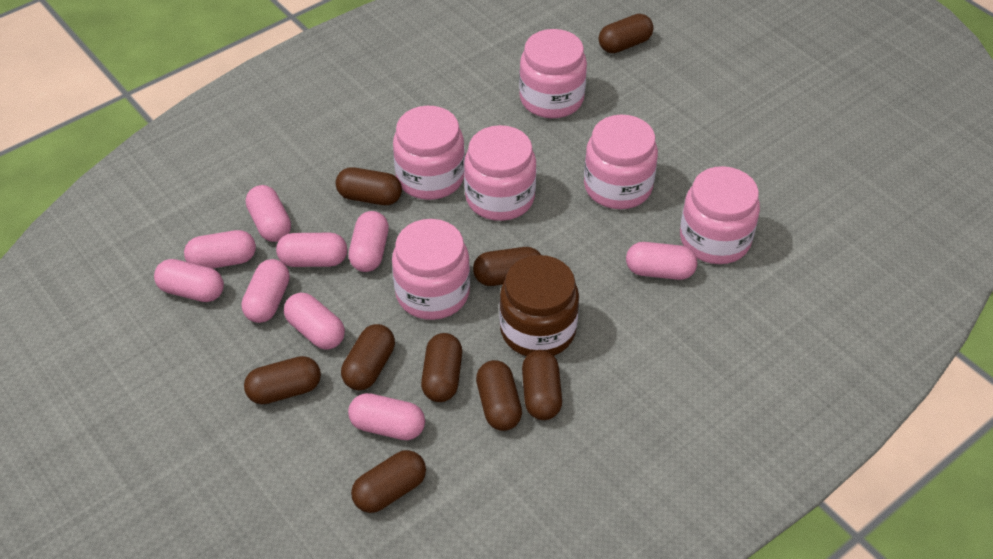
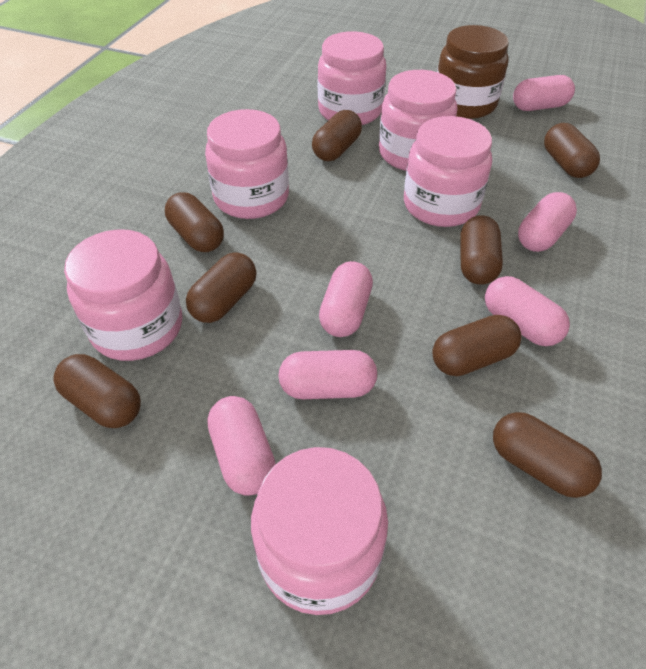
brown capsule: [244,356,321,404] [336,167,402,205] [341,324,395,390] [351,450,426,513] [421,333,462,402] [473,247,541,286] [476,360,522,431] [522,350,562,420] [599,14,654,53] = 9 -> [53,354,141,428] [165,192,224,252] [186,252,256,323] [312,110,362,161] [432,315,522,376] [460,215,503,285] [493,412,602,498] [544,123,600,178] = 8
pink capsule: [154,259,224,302] [184,230,256,269] [241,259,290,323] [246,185,291,242] [276,233,347,267] [284,293,345,350] [348,211,389,272] [348,393,425,440] [626,242,697,280] = 9 -> [207,396,276,496] [278,350,377,399] [319,261,373,337] [485,276,570,346] [513,75,575,111] [518,192,577,252] = 6

